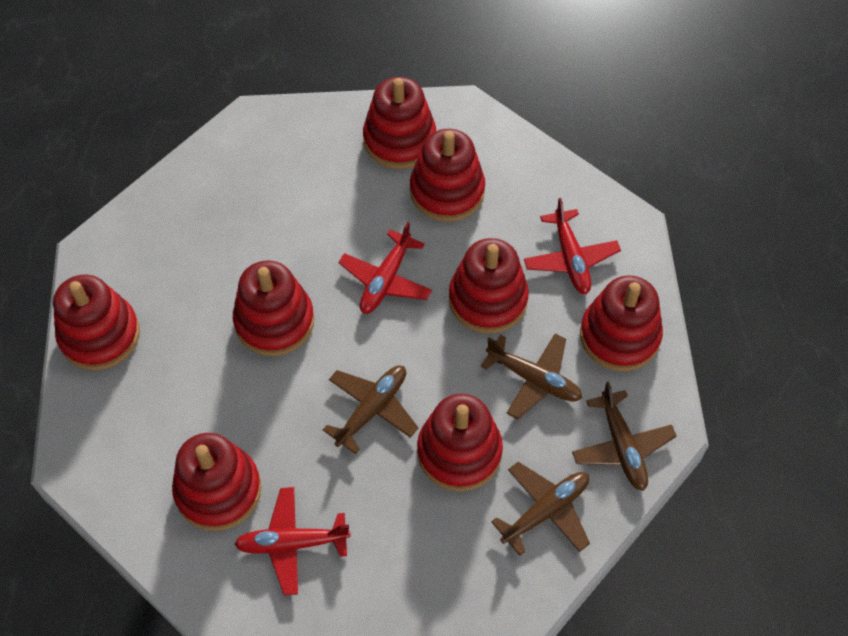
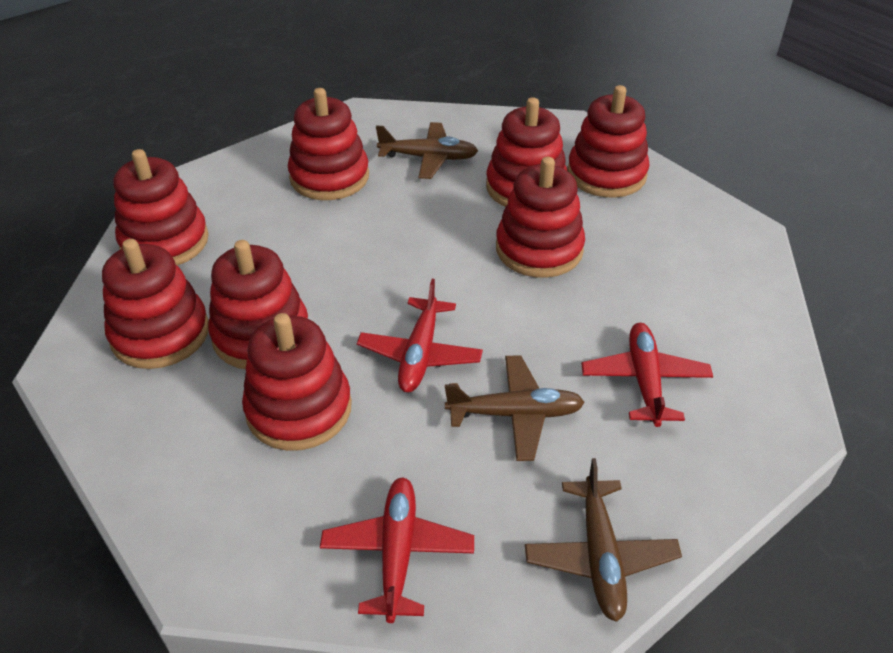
brown plane: [323,365,419,454] [481,333,582,419] [491,462,590,556] [572,382,677,491] = 4 -> [376,122,478,179] [445,355,585,461] [525,458,682,622] = 3

